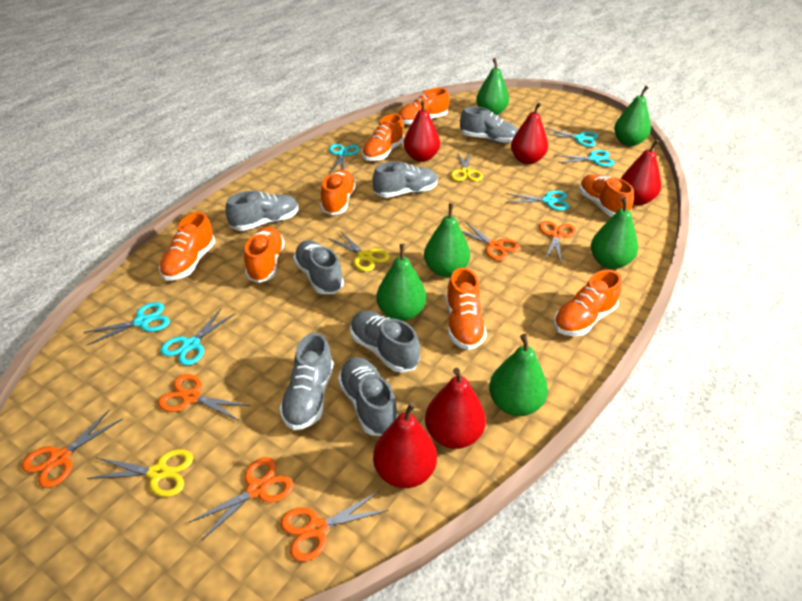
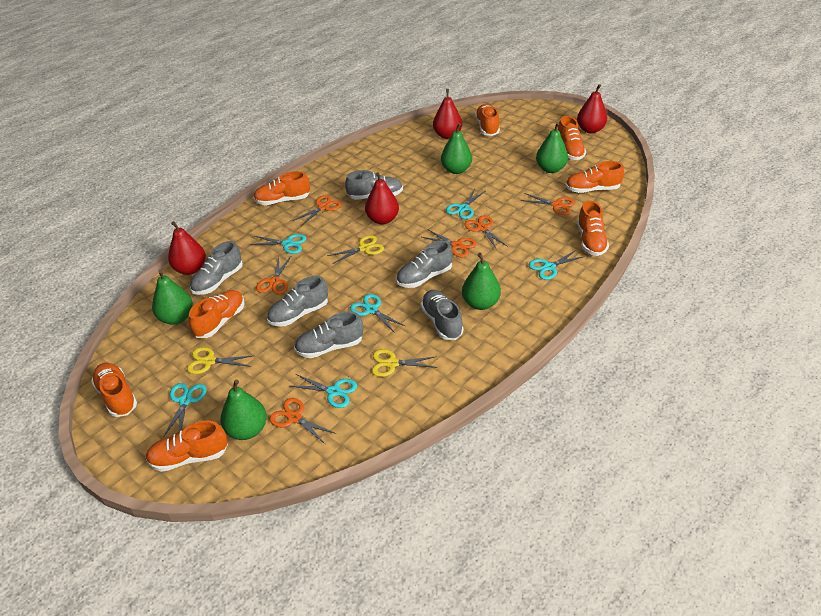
green pear: [377,244,426,321] [424,203,470,277] [476,58,509,115] [489,334,548,416] [591,197,638,269] [614,86,651,146] = 6 -> [152,270,193,325] [220,380,267,440] [441,123,472,174] [462,253,501,310] [536,122,568,173] = 5
grey shoe: [225,191,298,231] [279,333,334,430] [293,240,344,294] [338,357,398,436] [350,311,420,373] [373,161,438,198] [460,106,518,143] = 7 -> [190,241,243,295] [267,276,328,326] [294,311,363,358] [345,170,403,200] [396,241,453,288] [421,290,463,340] = 6
red pear: [373,402,437,488] [404,100,440,162] [425,368,486,449] [511,102,548,164] [621,140,661,205] = 5 -> [168,221,206,275] [365,172,399,225] [433,89,462,139] [577,84,607,134] = 4

